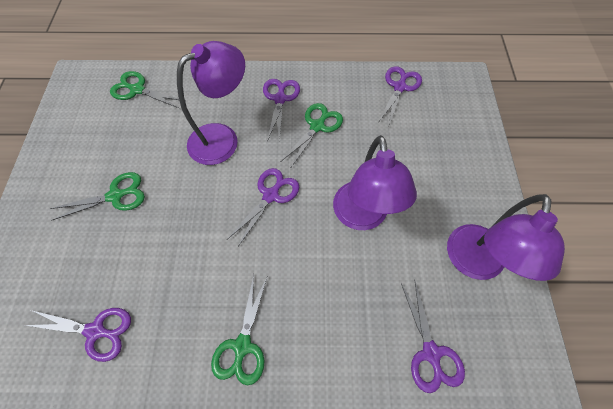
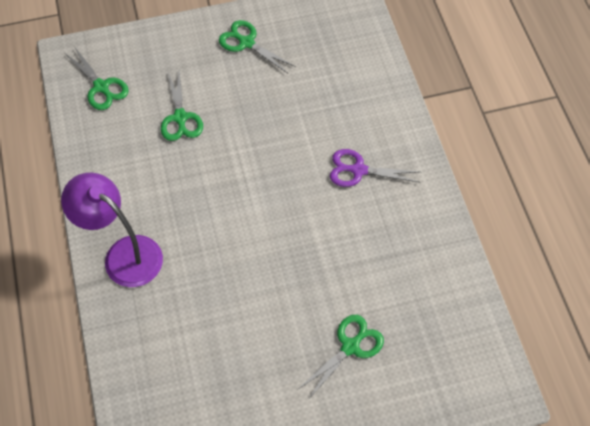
purple lamp: [177,41,245,165] [333,135,417,230] [447,194,565,281] = 3 -> [61,173,163,287] = 1
purple scissors: [25,308,131,362] [228,168,299,246] [263,79,300,142] [379,66,422,125] [401,279,465,393] = 5 -> [330,149,421,187] = 1

